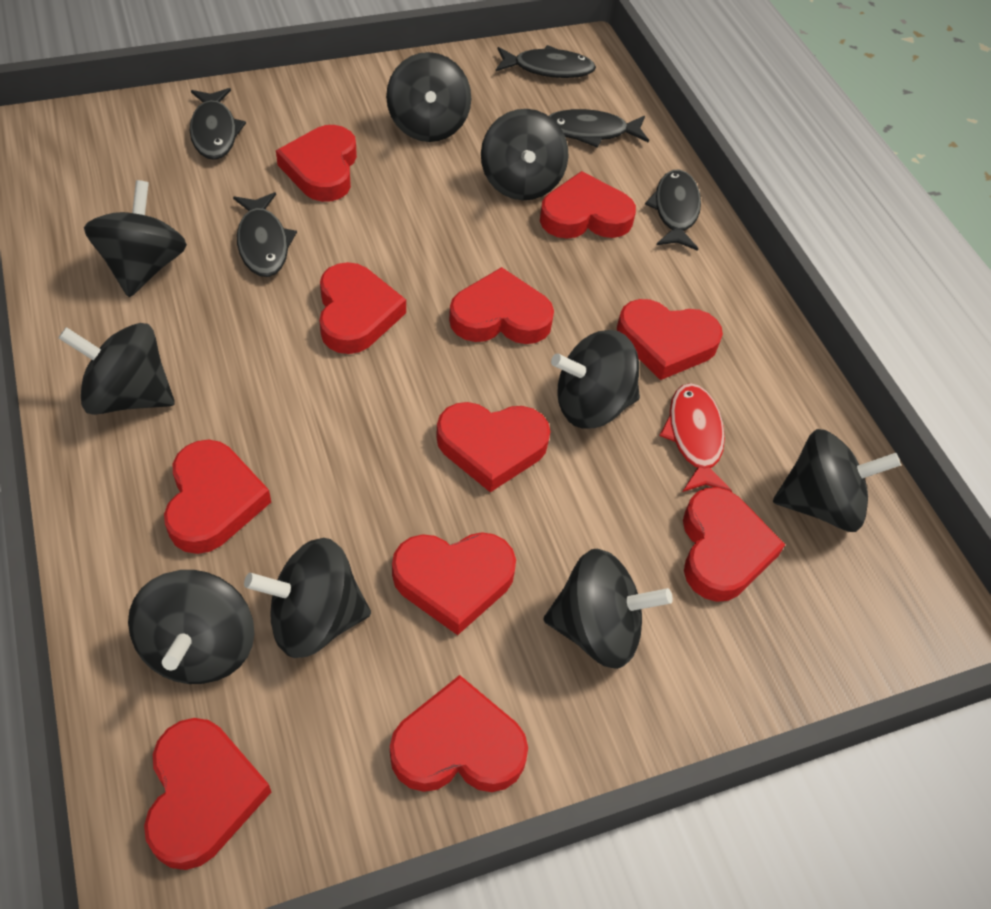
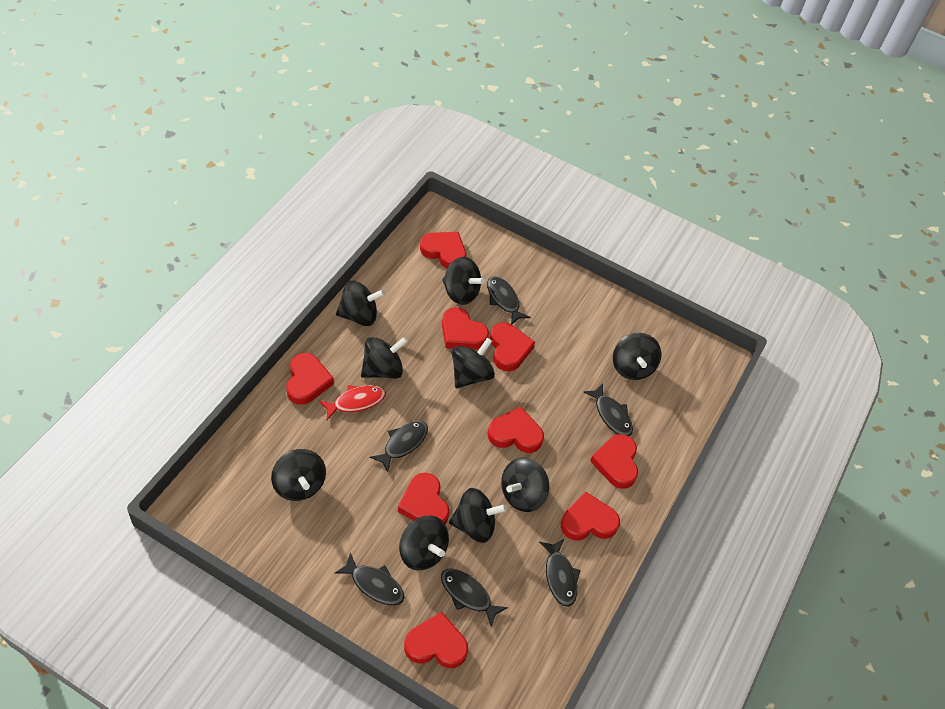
black fish: [190,88,246,160] [233,192,297,277] [496,45,596,78] [549,109,649,148] [645,169,701,251] = 5 -> [335,552,404,606] [370,421,428,472] [441,569,508,627] [487,276,530,324] [539,539,581,607] [584,383,633,436] = 6
red heart: [144,718,271,870] [164,440,271,554] [276,125,357,202] [319,262,406,354] [390,675,528,792] [392,532,516,635] [436,402,550,492] [449,267,554,344] [540,171,636,239] [617,299,723,380] [683,487,785,602] = 11 -> [286,353,334,405] [398,473,449,524] [404,612,468,668] [420,232,466,269] [442,307,489,350] [488,407,544,453] [490,322,535,371] [561,492,620,541] [590,434,638,489] = 9

